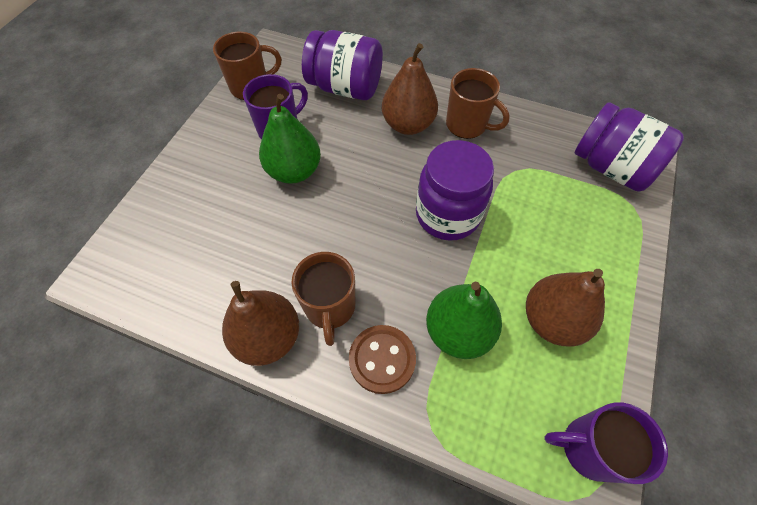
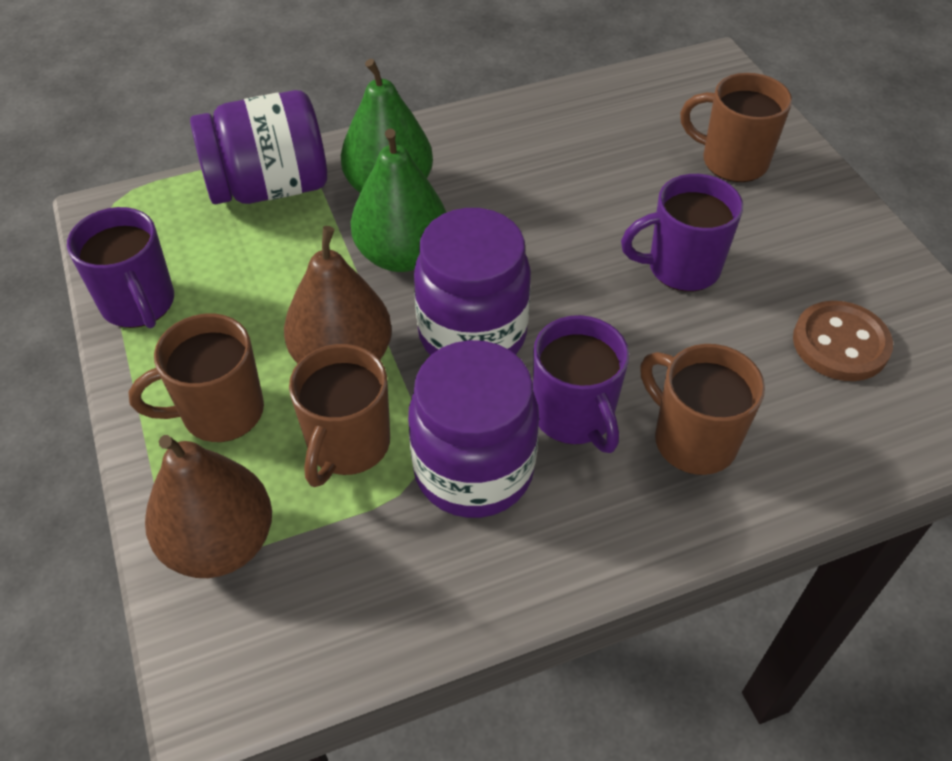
brown mug: [213,32,281,100] [291,252,355,346] [446,68,510,139] = 3 -> [128,314,264,442] [289,344,390,487] [640,344,765,475] [680,73,792,182] = 4
brown pear: [222,281,299,366] [382,43,438,135] [526,269,605,347] = 3 -> [145,435,272,578] [284,226,392,363] = 2
purple mug: [243,74,308,140] [544,402,668,484] = 2 -> [67,207,174,328] [533,315,629,453] [621,174,743,292] = 3

